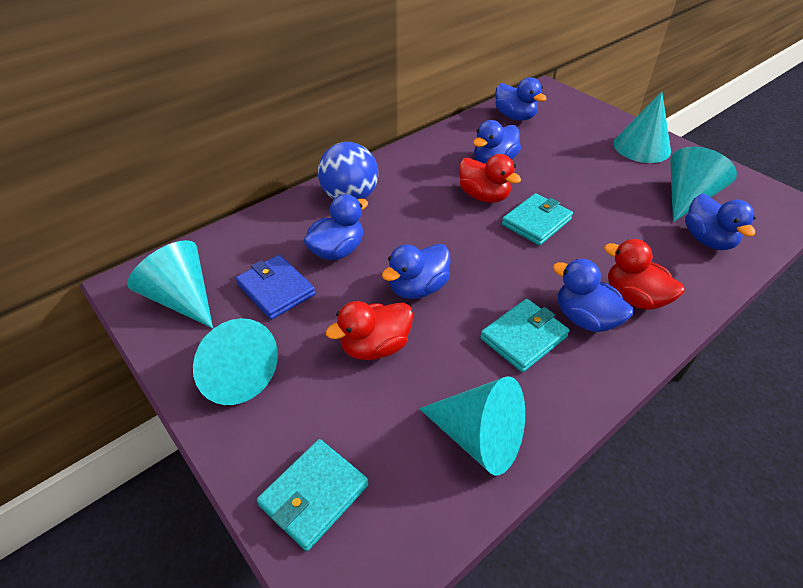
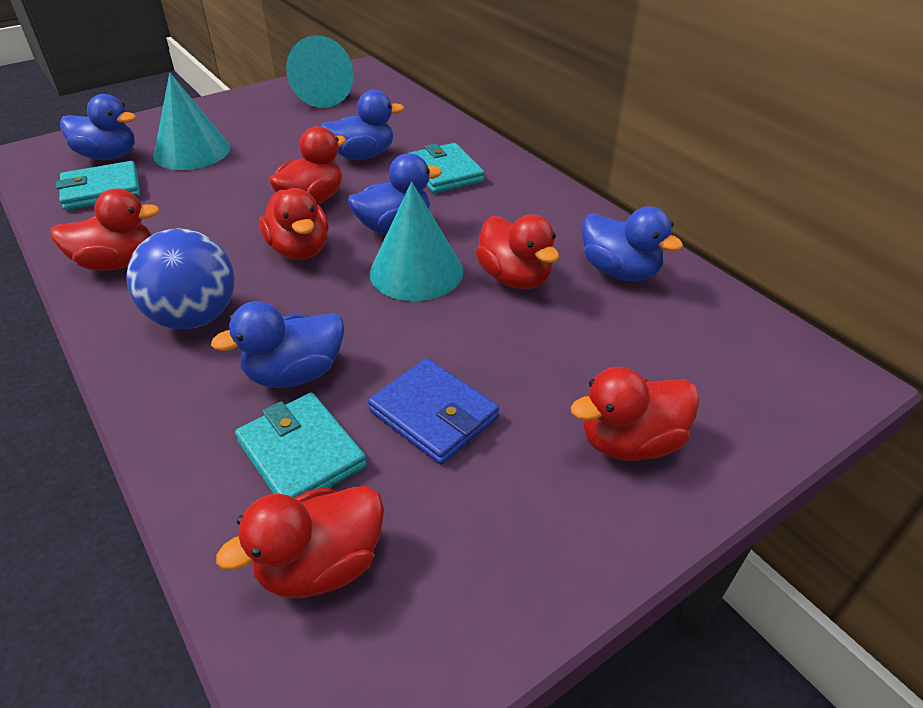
blue duck: [304,194,368,260] [382,244,451,299] [473,120,521,163] [495,77,547,121] [553,259,633,332] [685,194,756,250] = 6 -> [60,94,136,160] [211,301,344,388] [321,90,405,160] [348,153,442,234] [582,206,683,281] = 5
red duck: [326,301,413,360] [459,154,521,203] [604,239,684,310] = 3 -> [50,188,160,271] [216,486,384,598] [259,188,328,260] [269,126,346,204] [476,214,559,289] [571,367,700,461] = 6
turquoise cone: [127,240,213,328] [193,318,278,405] [419,376,525,476] [613,91,671,163] [670,147,737,222] = 5 -> [154,72,230,170] [286,35,354,108] [370,182,463,301] = 3

